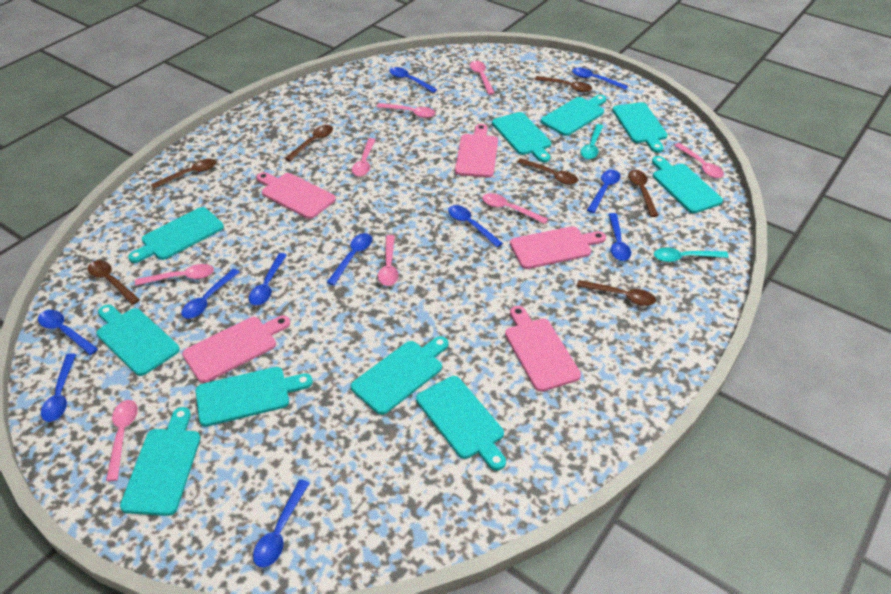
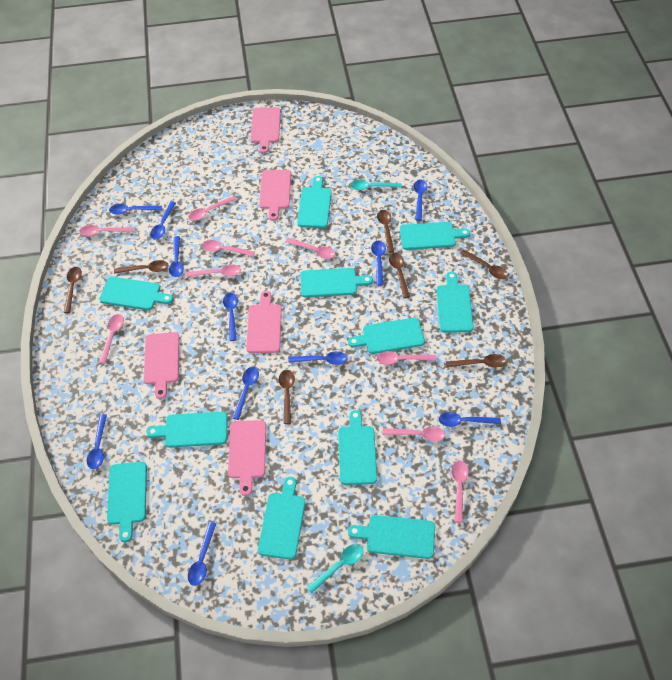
pink spoon: [106,400,138,481] [135,264,214,286] [352,138,376,177] [377,103,435,118] [378,235,399,286] [470,61,495,95] [482,193,548,224] [674,143,724,178] = 8 -> [79,225,133,236] [99,314,124,364] [186,265,241,277] [188,196,236,221] [202,240,255,257] [285,238,335,259] [377,351,436,365] [382,427,445,442] [451,461,469,523] = 9
turquoise cutting board: [96,305,180,376] [120,407,201,516] [128,207,224,263] [196,367,313,427] [351,336,448,415] [416,376,506,471] [492,112,551,162] [541,95,606,136] [612,102,668,153] [652,156,723,213] = 10 -> [99,277,173,310] [107,462,147,542] [147,411,227,448] [258,477,306,560] [297,176,332,228] [300,268,373,297] [338,410,377,485] [348,318,425,354] [348,515,435,559] [400,222,470,250] [436,272,474,333] = 11

